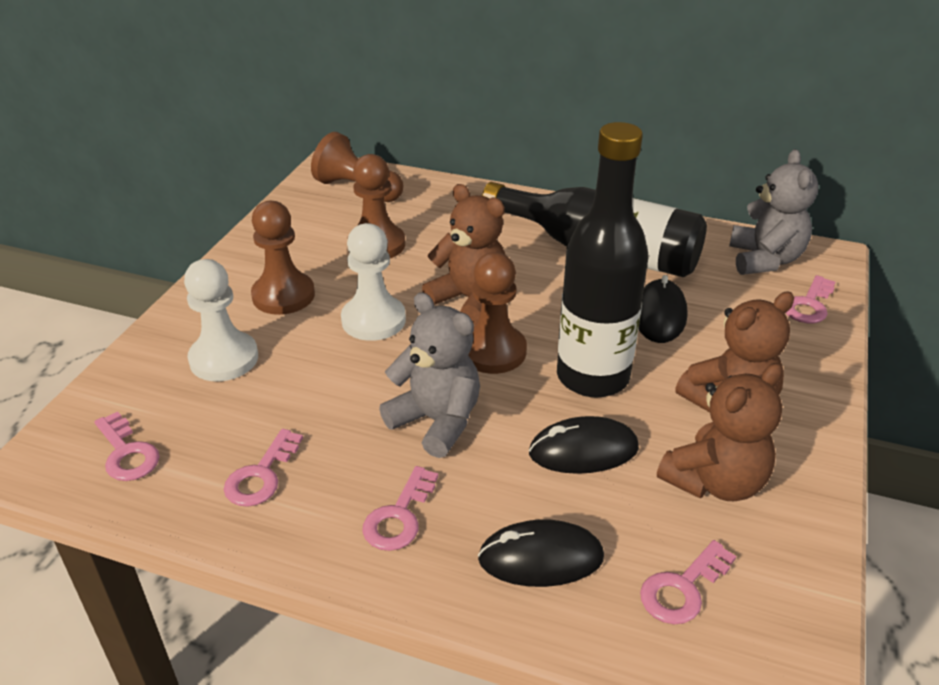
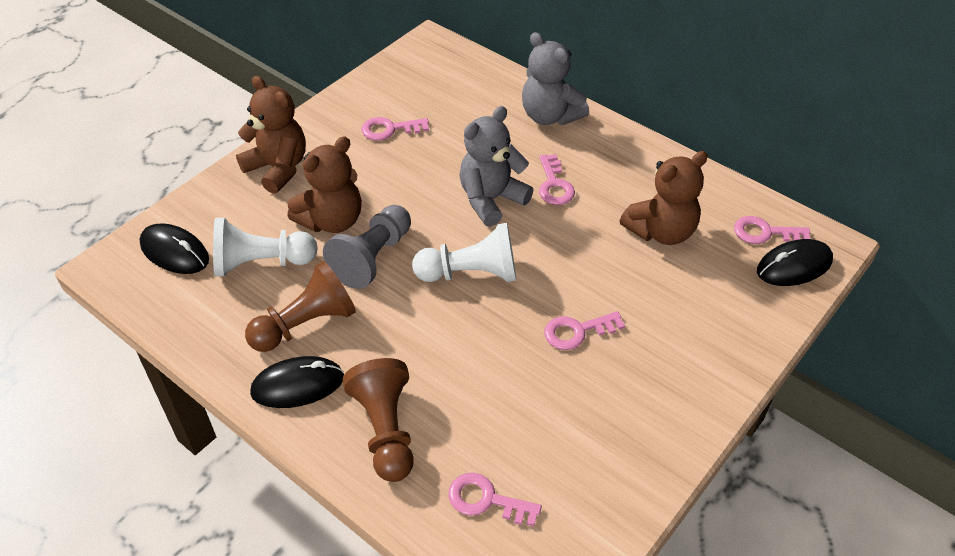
black bottle: [482,182,707,277] [557,122,649,398] = 2 -> none = 0
brown pawn: [251,201,315,315] [311,132,403,202] [347,154,405,258] [468,252,527,374] = 4 -> [245,261,356,352] [342,358,414,482] = 2
grey pawn: none = 0 -> [323,205,411,289] = 1

